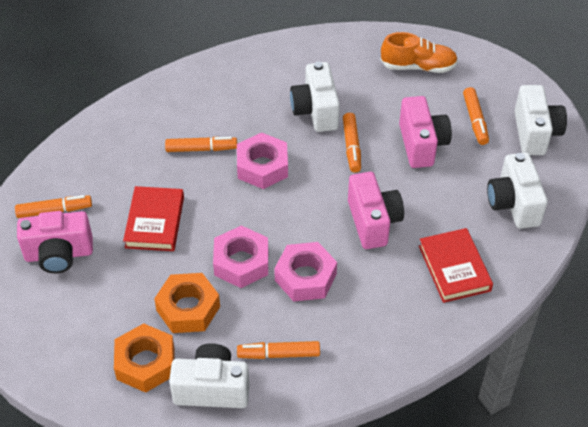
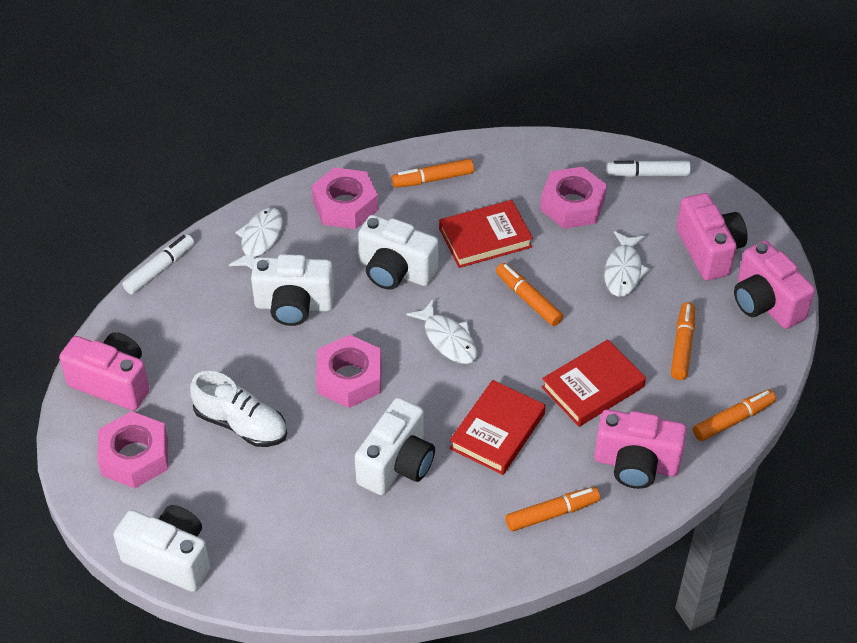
orange nut: [114,323,175,393] [154,273,220,333] = 2 -> none = 0
orange shoe: [380,32,458,73] = 1 -> none = 0
pink camera: [17,211,93,273] [348,172,404,249] [399,96,452,168] = 3 -> [59,332,150,411] [594,409,687,489] [677,193,747,281] [734,240,815,329] = 4
pink nut: [213,225,268,288] [237,133,288,189] [274,242,337,302] = 3 -> [97,411,168,488] [312,167,378,229] [316,335,382,408] [540,167,607,229] = 4
red book: [123,186,184,251] [419,228,493,303] = 2 -> [439,200,533,268] [449,380,546,475] [542,339,646,427] = 3
white fish: none = 0 -> [229,208,283,269] [406,299,477,364] [604,231,650,297] = 3
white marker: none = 0 -> [122,234,194,295] [607,160,691,177] = 2
white shoe: none = 0 -> [190,371,287,447] = 1

